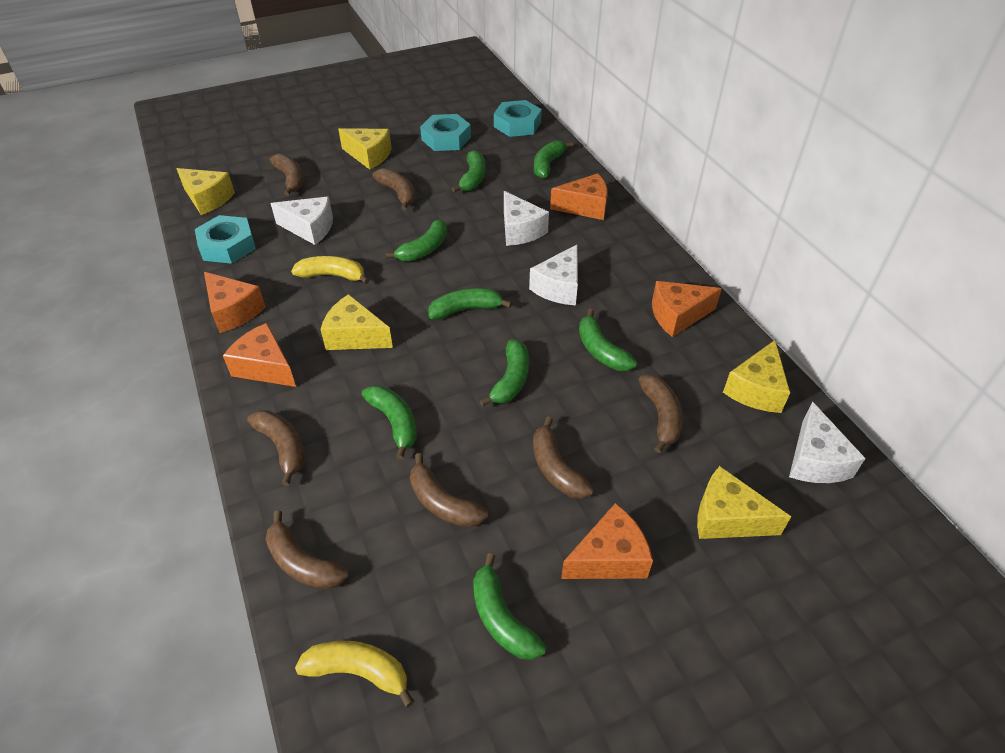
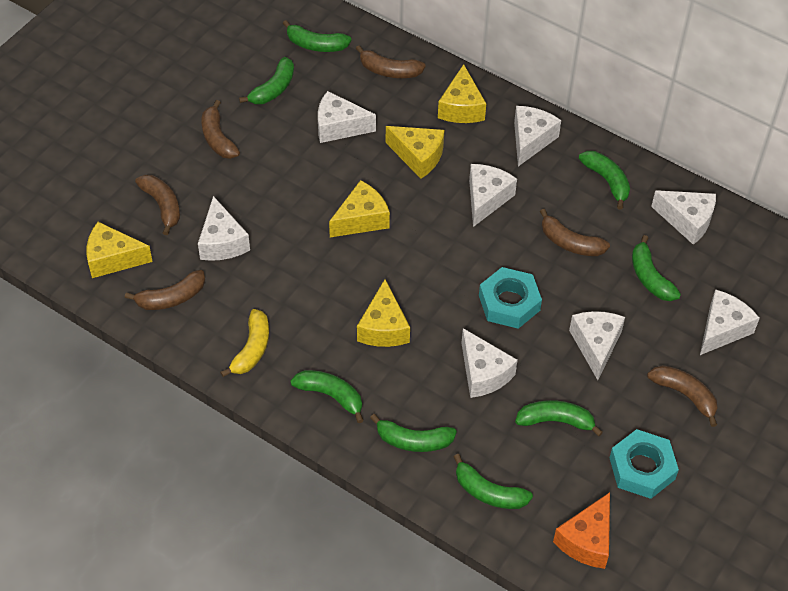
brown banana: [247,410,305,486] [265,510,349,589] [269,154,303,196] [372,168,415,211] [410,453,488,527] [533,416,594,499] [639,375,683,453] = 7 -> [125,270,205,310] [135,175,180,235] [201,100,240,159] [356,45,426,78] [540,209,610,256] [647,365,717,427] = 6
orange cheese: [204,272,266,333] [223,323,296,387] [550,173,608,220] [561,503,653,579] [652,281,722,337] = 5 -> [553,492,610,569] = 1
turquoise nut: [195,215,256,264] [420,114,471,151] [494,100,542,137] = 3 -> [479,267,542,329] [610,429,679,499] = 2
white cheese: [271,197,333,245] [504,191,549,246] [529,244,578,305] [789,402,866,483] = 4 -> [198,196,250,261] [318,91,376,143] [461,328,518,398] [469,164,517,227] [514,106,561,166] [569,311,625,380] [651,190,716,245] [700,289,760,355] = 8
yellow banana: [291,256,369,284] [295,641,414,707] = 2 -> [220,309,269,377] = 1

